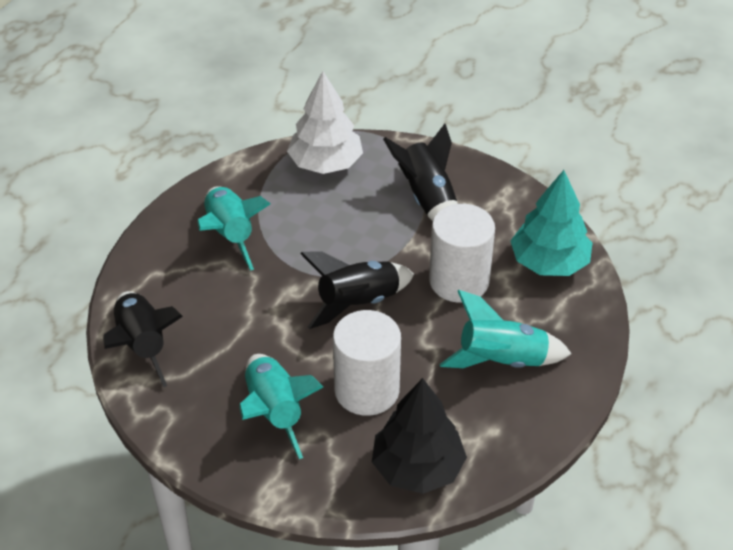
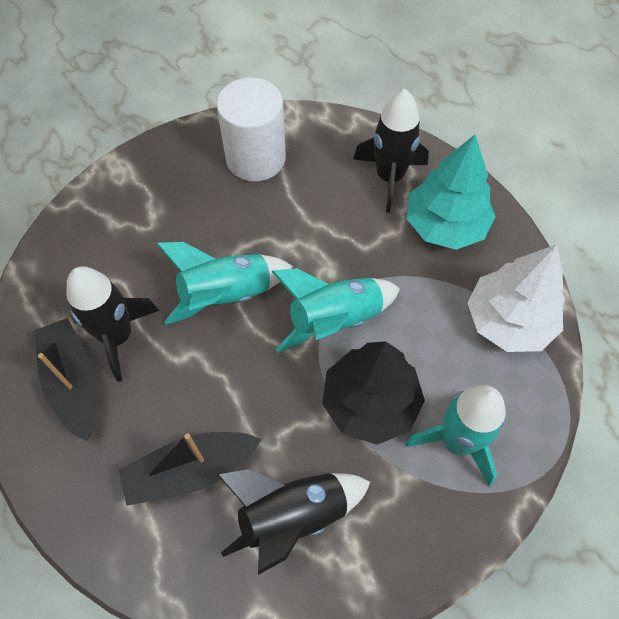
black boat: none = 0 -> [34,318,97,441] [118,432,262,506] = 2
white cylinder: [333,310,401,416] [429,204,495,303] = 2 -> [216,77,286,181] = 1

